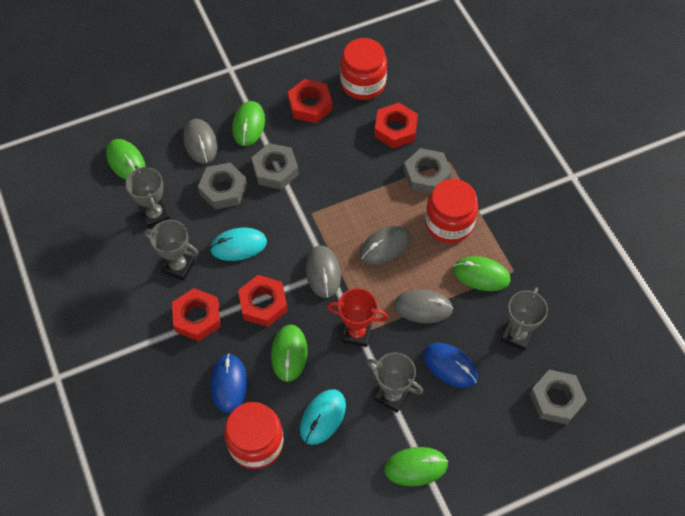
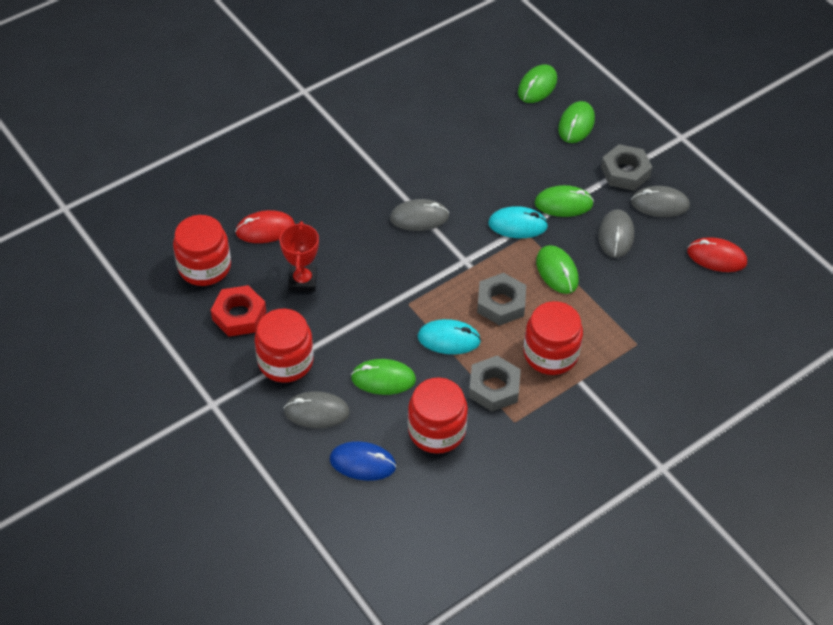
blue mouse: [210,354,247,413] [424,343,478,388] = 2 -> [330,441,396,481] = 1
grey nut: [198,163,247,209] [252,143,299,190] [404,148,452,194] [530,370,587,424] = 4 -> [469,356,521,412] [477,273,526,325] [601,144,652,191] = 3
grey trophy: [126,165,170,229] [144,220,198,281] [367,353,424,413] [501,287,548,351] = 4 -> none = 0
red jar: [224,402,284,469] [340,38,387,100] [425,179,478,243] = 3 -> [173,215,231,286] [255,309,314,383] [408,377,468,454] [524,301,583,375] = 4
red mouse: none = 0 -> [235,210,295,243] [687,237,747,272] = 2
red nut: [172,288,221,341] [238,275,287,327] [288,79,332,123] [374,103,418,149] = 4 -> [211,285,266,337] = 1

